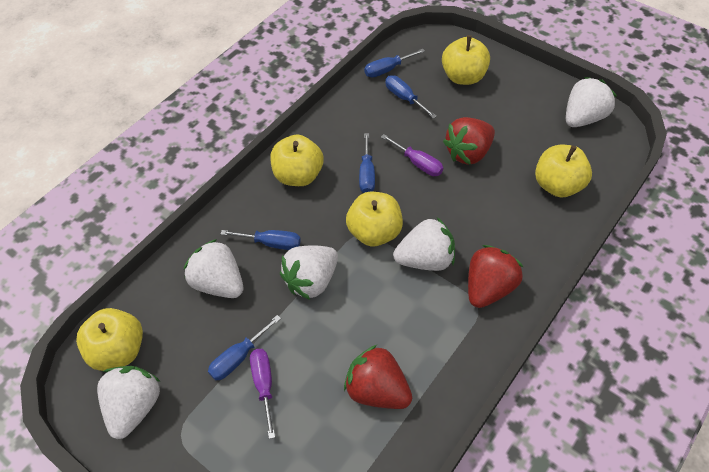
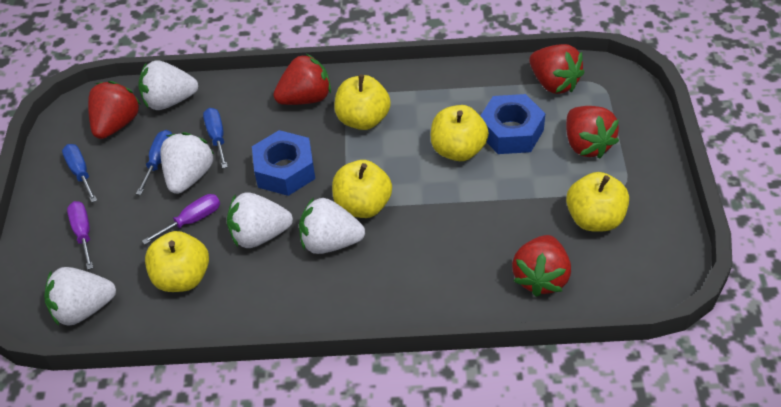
blue nut: none = 0 -> [252,130,315,196] [480,94,545,154] = 2
blue screwdriver: [208,315,281,380] [221,230,301,250] [359,133,375,193] [364,49,425,78] [385,75,437,119] = 5 -> [62,144,97,203] [136,130,172,195] [203,108,228,168] = 3
red strawberry: [344,345,412,409] [443,117,495,165] [468,245,523,308] = 3 -> [88,81,140,139] [273,54,331,105] [512,235,571,297] [529,44,585,94] [566,106,619,159] = 5

